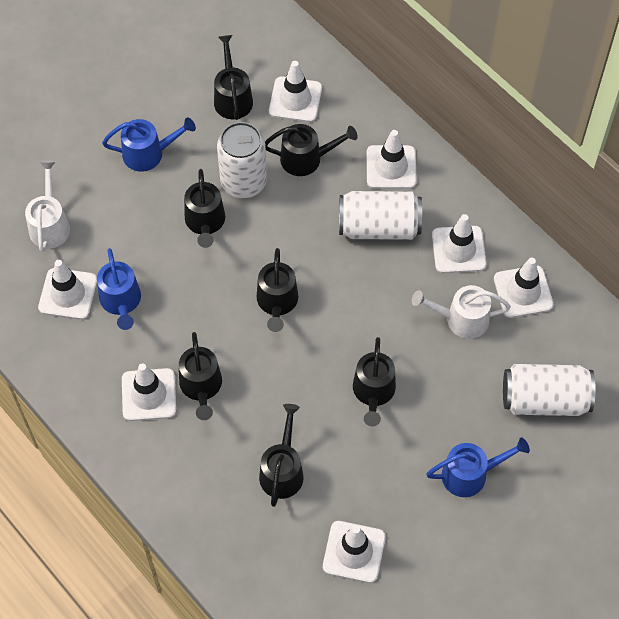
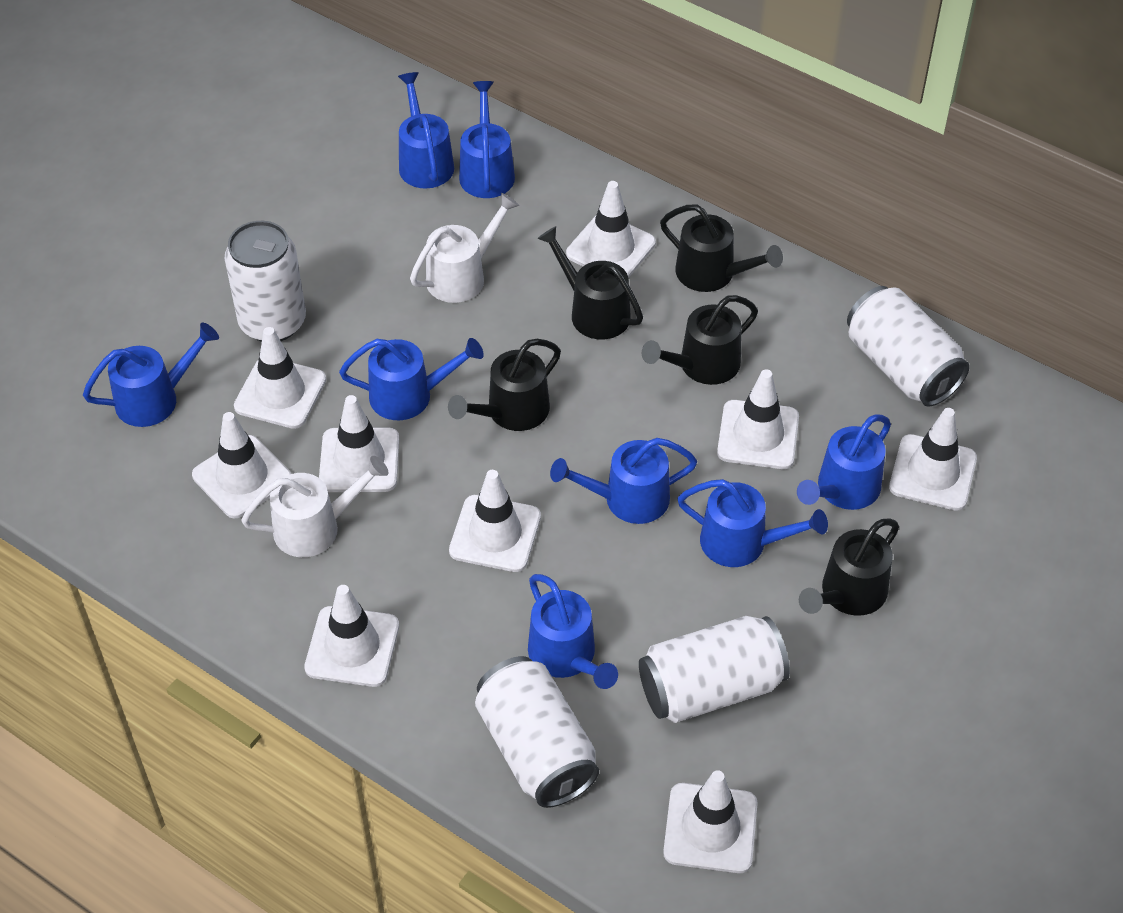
black watering can: [179,332,222,420] [184,169,225,248] [214,35,253,120] [257,248,298,332] [259,404,304,507] [265,124,358,176] [353,337,396,426] = 7 -> [448,339,561,431] [537,226,643,340] [642,295,758,385] [660,204,783,292] [799,518,899,616] = 5
blue watering can: [97,248,141,330] [102,117,196,171] [426,437,530,497] = 3 -> [83,323,219,427] [339,338,484,420] [398,72,454,189] [459,81,515,198] [528,574,618,689] [550,438,697,524] [677,479,828,567] [797,414,891,510] = 8
white can: [217,122,267,198] [339,191,422,240] [503,364,596,416] = 3 -> [225,221,306,342] [475,656,599,808] [639,616,790,723] [847,286,969,407] = 4
white traffic cone: [38,260,97,320] [122,363,177,421] [269,61,322,122] [323,521,386,583] [367,130,417,189] [432,214,487,273] [494,258,554,318] = 7 -> [192,412,291,518] [234,327,326,429] [304,585,399,687] [319,395,399,492] [449,470,541,572] [566,181,656,278] [663,770,758,873] [717,369,799,469] [889,408,977,511] = 9

